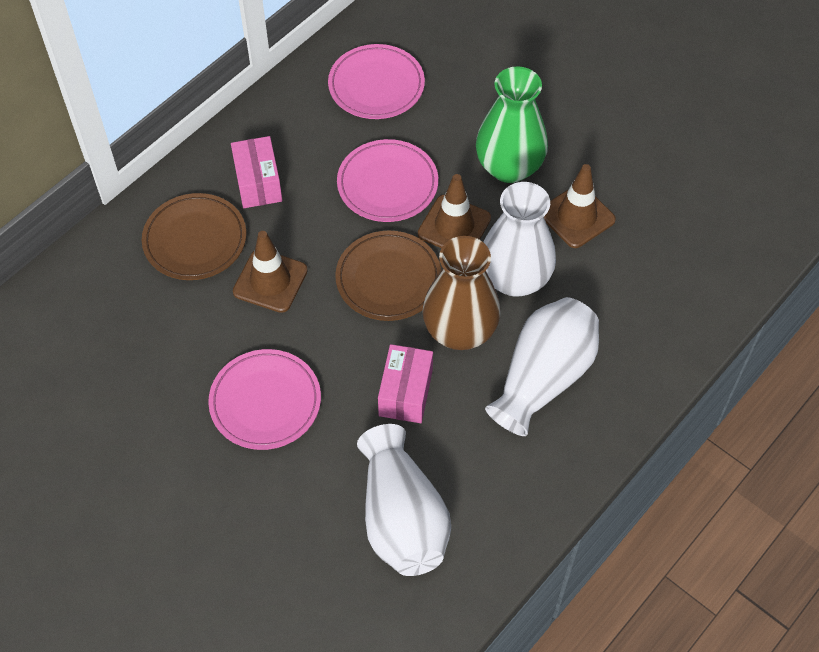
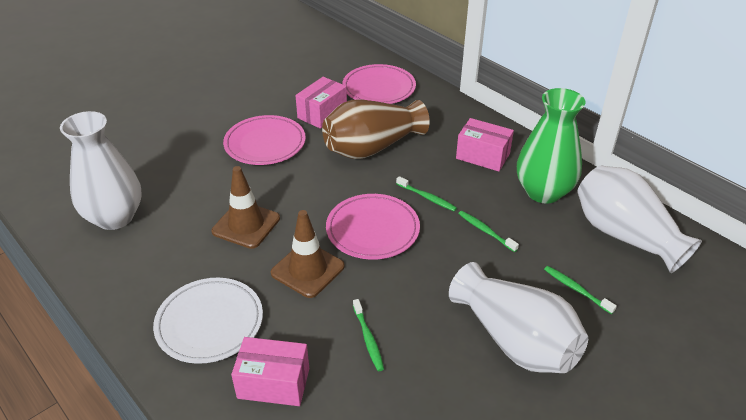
brown plate: [142,193,246,280] [335,231,441,321] = 2 -> none = 0
brown traffic cone: [233,231,308,313] [418,174,491,248] [544,164,616,248] = 3 -> [211,166,280,249] [271,210,345,298] = 2
green toothbrush: none = 0 -> [353,299,384,371] [396,176,457,211] [458,211,519,252] [544,266,617,314] = 4
pink box: [231,136,282,208] [378,344,433,423] = 2 -> [231,337,309,406] [295,77,347,129] [456,118,514,171] = 3
white plate: none = 0 -> [153,278,263,364] = 1

